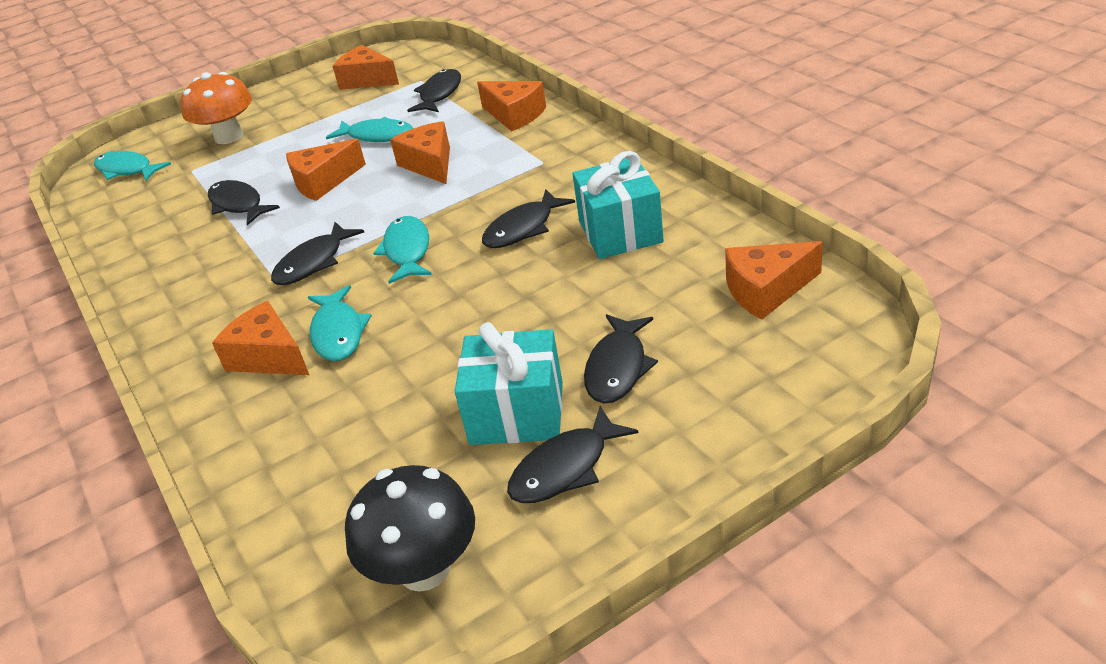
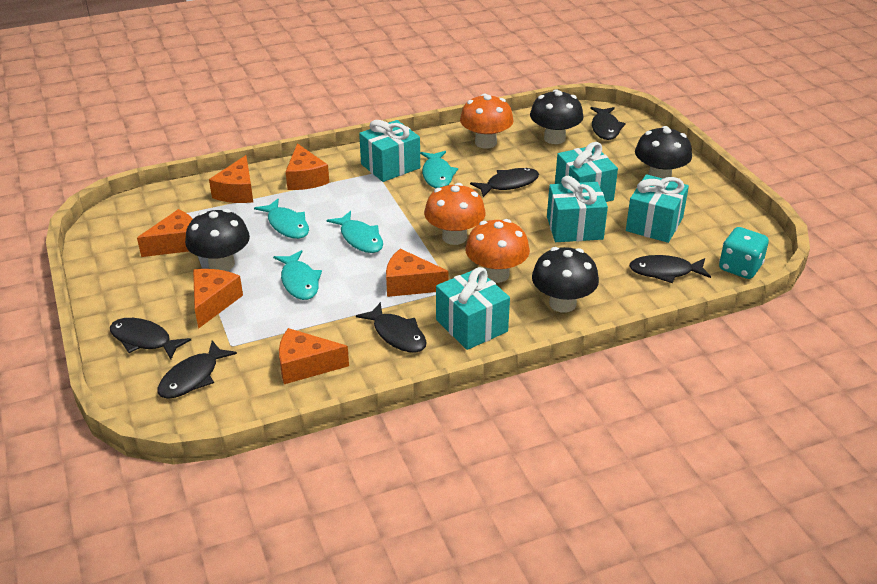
black mushroom: [345,465,475,592] = 1 -> [185,209,250,271] [530,89,583,144] [532,247,599,313] [635,126,692,178] = 4
orange mushroom: [180,72,252,144] = 1 -> [424,183,486,245] [460,94,514,149] [465,219,530,283] = 3
turquoise dice: none = 0 -> [719,227,769,279] = 1
turquoise gift: [455,322,563,445] [572,151,664,259] = 2 -> [359,120,420,182] [436,267,510,350] [547,176,608,242] [555,142,618,202] [626,174,689,243] = 5

